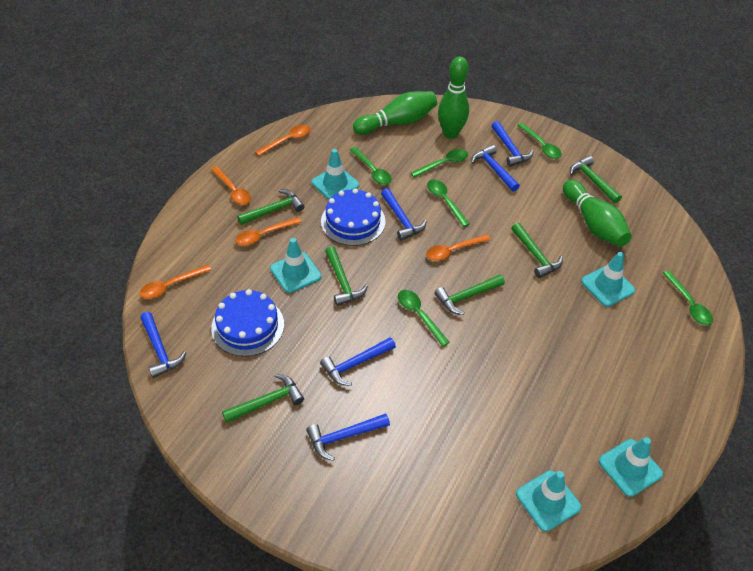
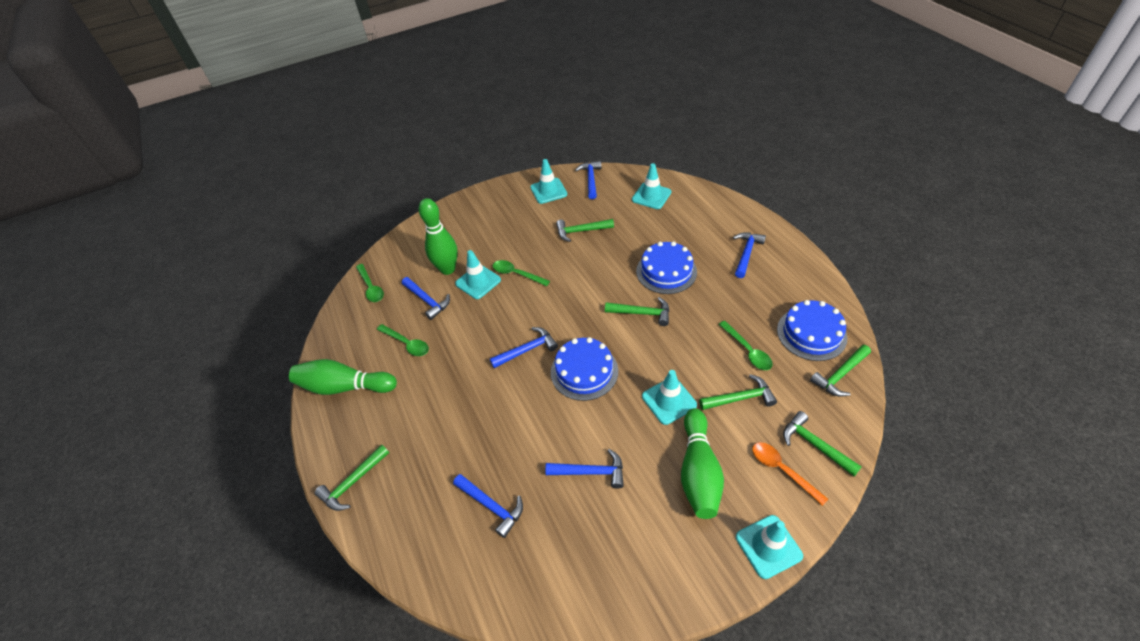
blue cake: [211,289,284,357] [321,188,386,246] = 2 -> [551,337,618,401] [636,241,697,294] [777,300,847,361] = 3
green spoon: [350,147,392,185] [398,290,450,347] [411,149,468,178] [427,180,470,227] [517,123,562,159] [663,270,713,326] = 6 -> [356,264,384,302] [377,324,429,356] [493,260,550,286] [719,321,773,370] = 4
orange spoon: [139,265,211,299] [210,166,251,205] [235,217,302,246] [255,125,311,156] [426,234,491,261] = 5 -> [752,442,828,506] = 1

